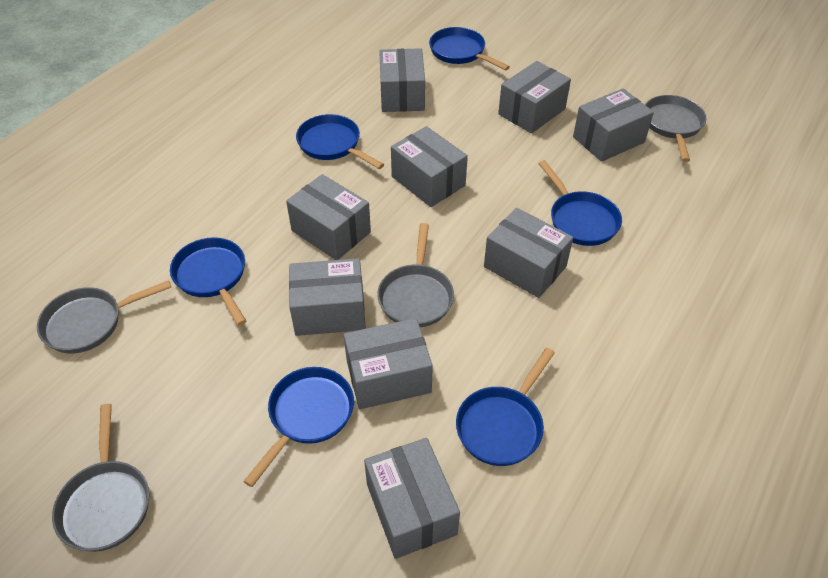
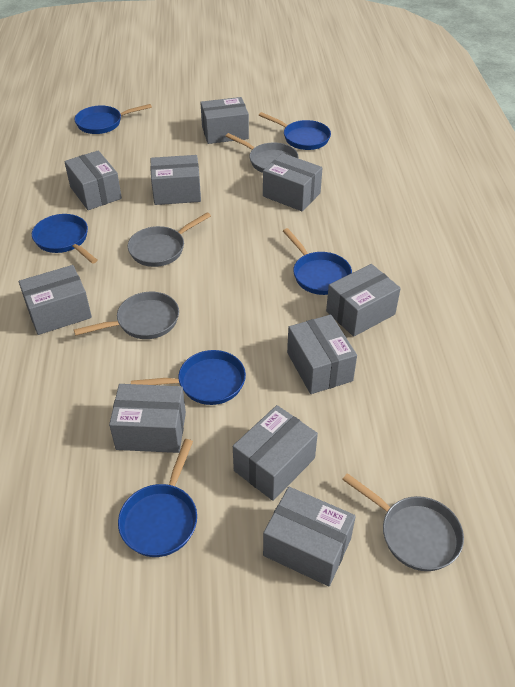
grey box: [286,174,371,260] [289,258,366,336] [344,318,433,409] [364,438,460,559] [379,48,425,112] [391,126,468,207] [484,208,573,298] [498,61,571,133] [573,88,654,162] = 9 -> [19,265,92,335] [64,150,122,210] [109,384,186,453] [150,155,201,205] [200,97,249,144] [233,405,318,501] [263,153,322,211] [263,487,356,586] [287,315,357,394] [326,264,401,337] = 10

